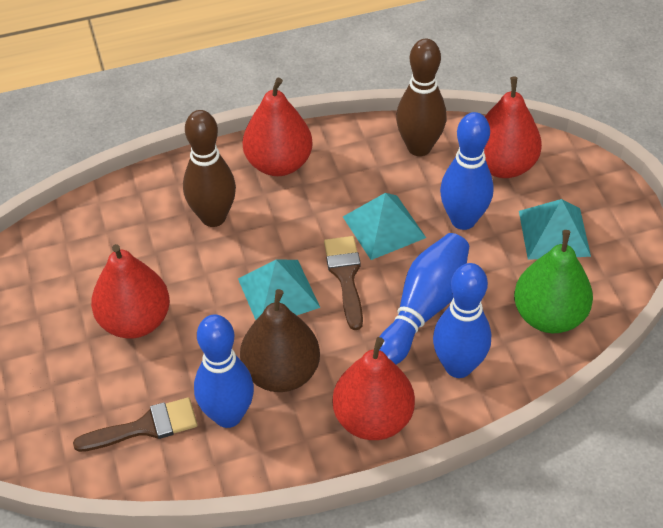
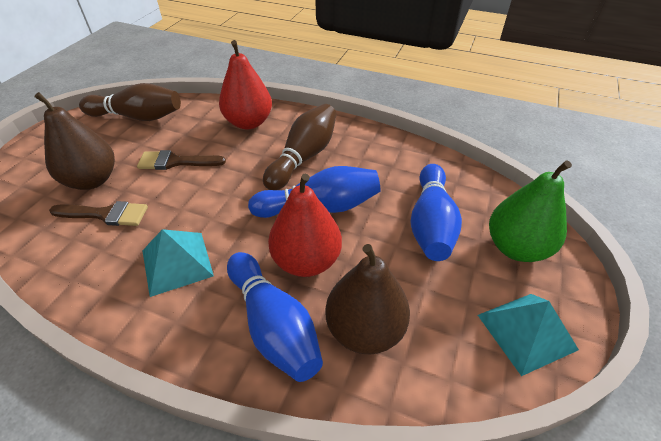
blue bowling pin: [194,314,254,428] [379,233,469,365] [433,263,491,378] [440,112,493,230] = 4 -> [227,252,323,382] [248,166,380,218] [411,164,462,261] = 3
brown pear: [240,289,320,392] = 1 -> [34,92,115,190] [325,244,410,355] = 2
red pear: [91,244,170,339] [243,78,312,176] [333,337,415,440] [484,77,542,178] = 4 -> [219,40,272,129] [268,174,342,277] = 2
turquoise pyramid: [238,260,320,320] [343,193,426,260] [519,199,591,260] = 3 -> [142,229,214,297] [478,294,579,376] = 2

